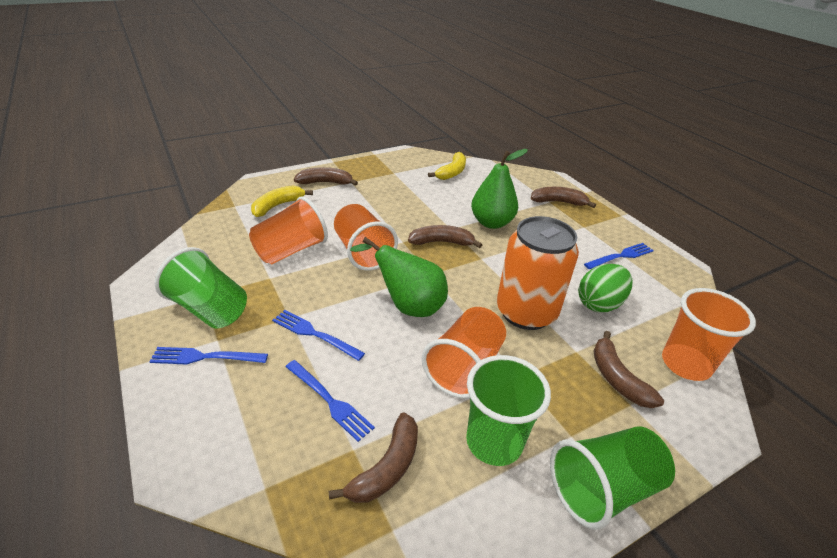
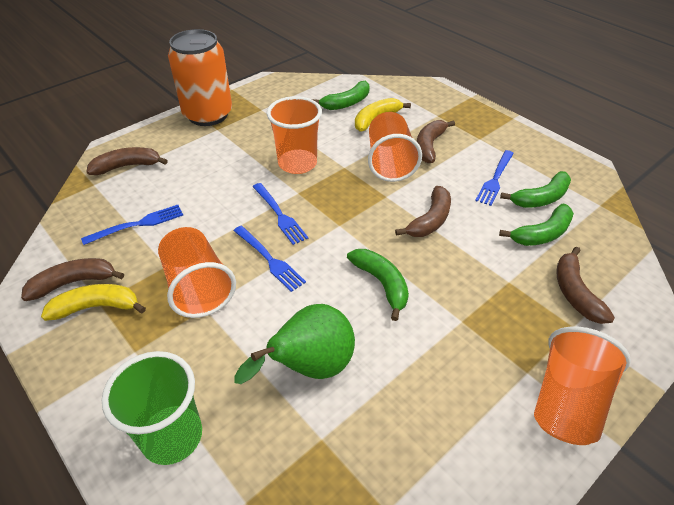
green banana: none = 0 -> [312,81,370,110] [347,249,409,321] [499,204,574,246] [500,171,571,208] = 4
green cup: [155,247,247,328] [466,355,551,466] [550,426,675,530] = 3 -> [102,351,202,465] = 1
green egg: [578,264,632,312] = 1 -> none = 0
green pear: [350,237,448,317] [471,149,528,229] = 2 -> [234,304,355,384] = 1

